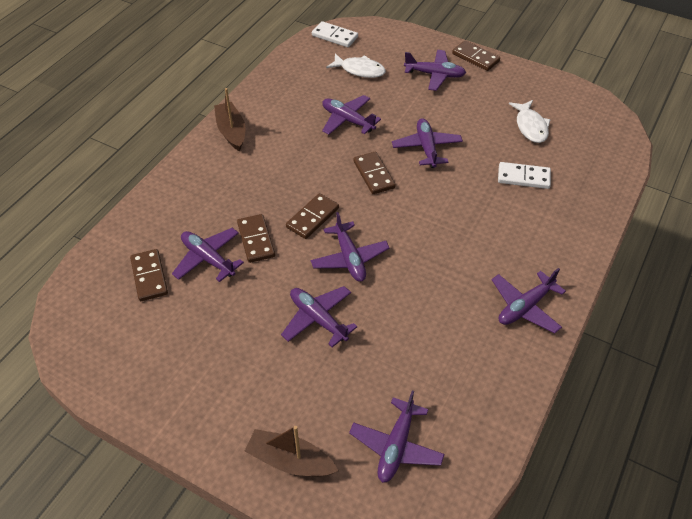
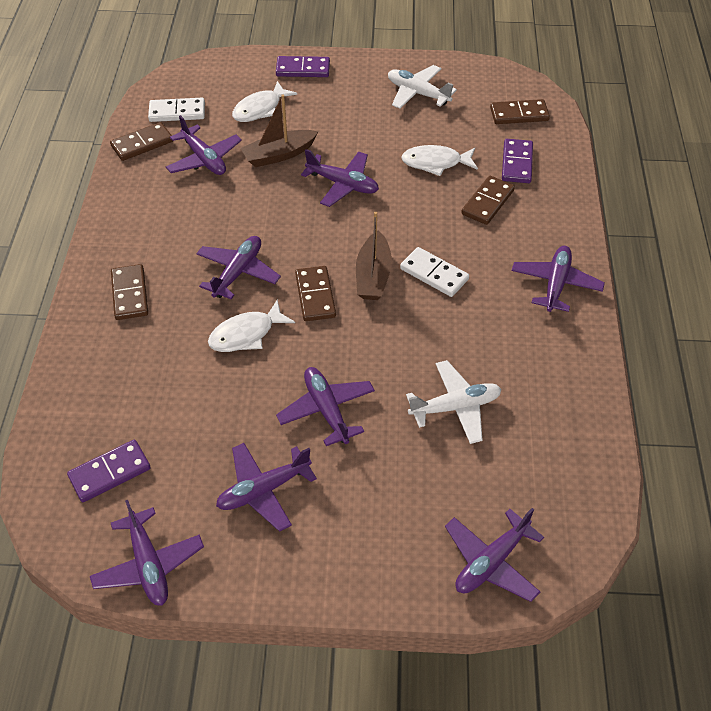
purple domino: none = 0 -> [67,440,151,502] [276,56,330,77] [502,139,533,183] = 3
white fish: [326,53,386,78] [509,100,551,143] = 2 -> [208,299,295,352] [232,81,297,122] [401,145,478,176] = 3
white plane: none = 0 -> [388,65,457,109] [406,360,502,444] = 2

